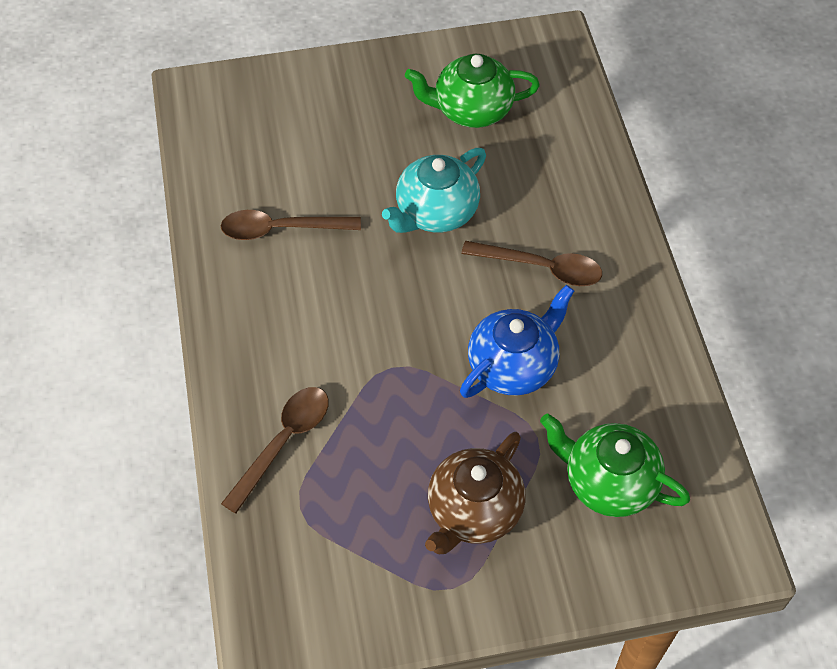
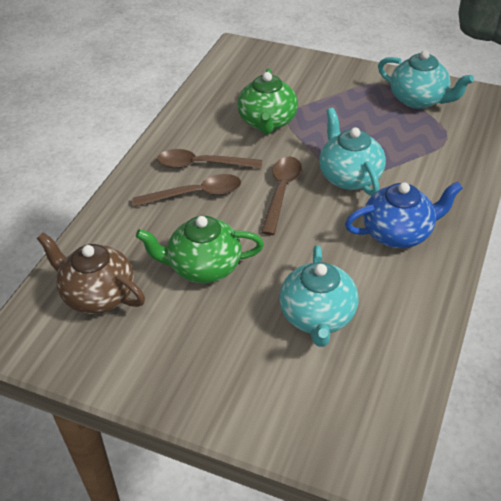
turquoise teapot: [382,148,486,233] = 1 -> [279,245,359,347] [319,108,386,196] [378,50,474,109] = 3

